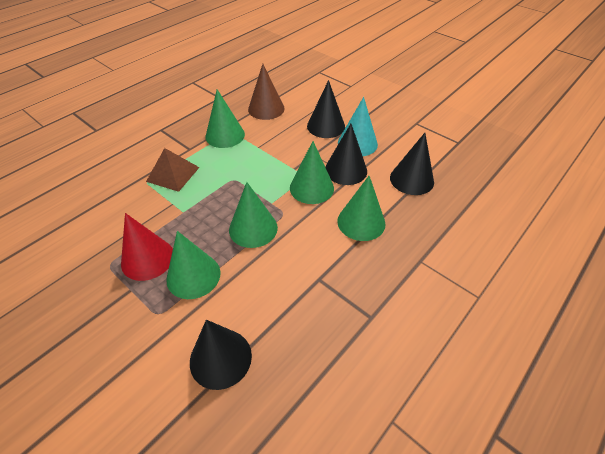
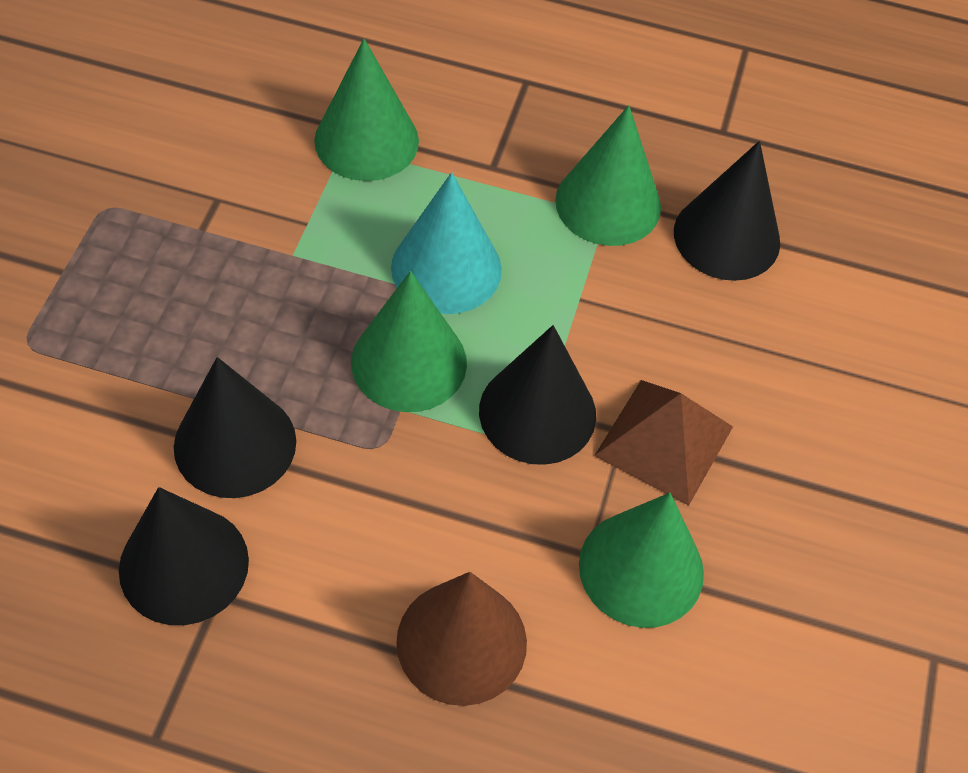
green cone: [166,231,220,299] [206,89,245,148] [229,182,278,248] [290,141,334,204] [337,176,385,241] = 5 -> [314,39,419,181] [351,271,467,412] [555,105,661,246] [579,493,704,628] = 4
red cone: [121,213,173,281] = 1 -> none = 0

